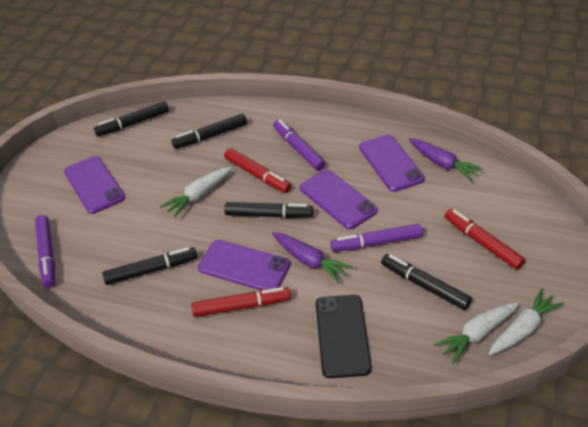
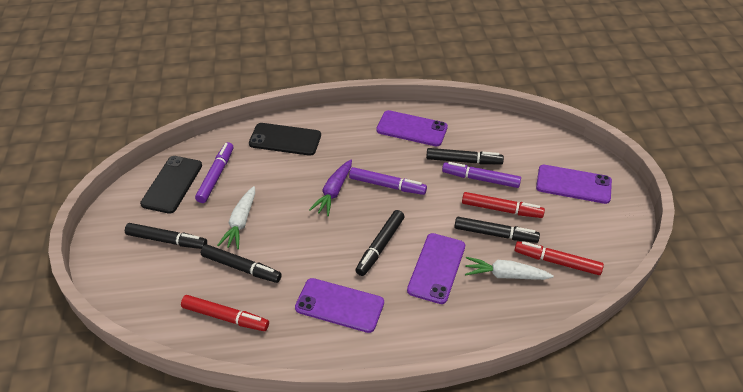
black phone: [316,295,372,378] = 1 -> [140,156,202,214] [249,123,321,156] = 2
purple carrot: [272,232,353,283] [409,138,483,181] = 2 -> [309,160,352,216] = 1
white carrot: [160,167,232,217] [434,302,519,364] [489,288,564,355] = 3 -> [217,186,255,249] [465,257,554,280] = 2

